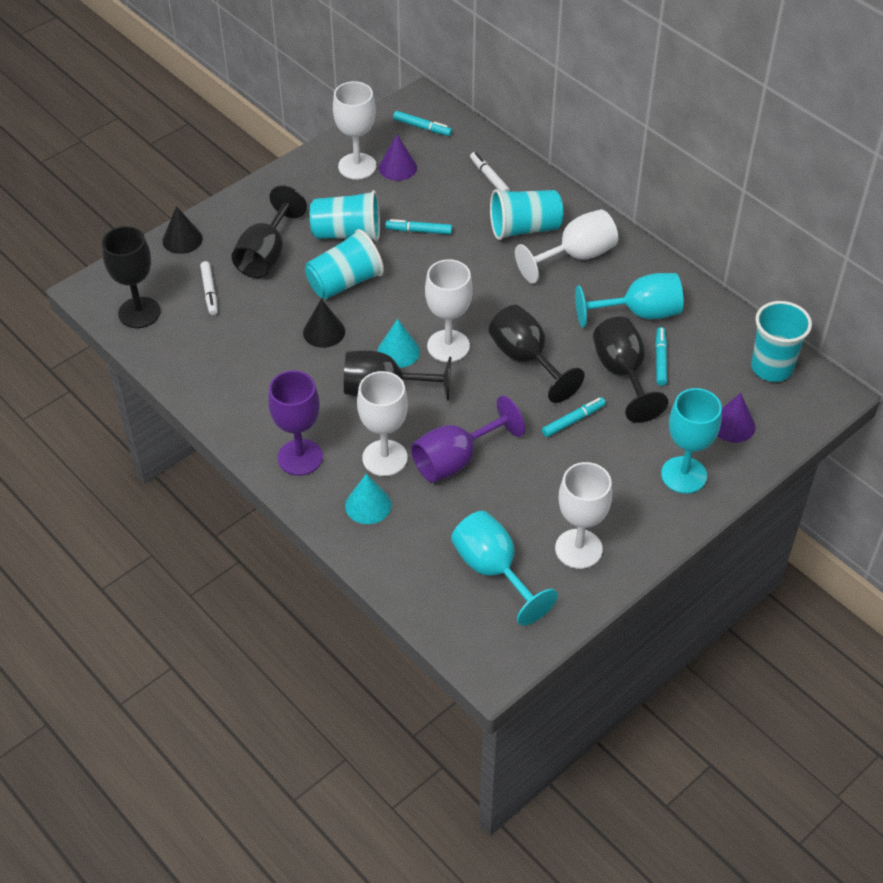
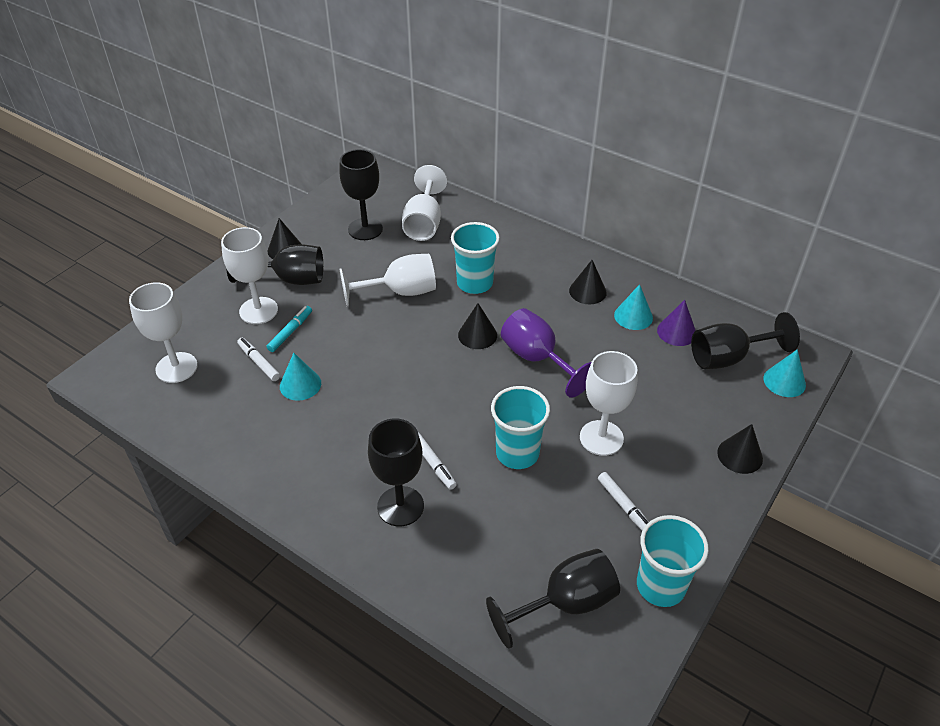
black cone: [162,206,203,254] [303,299,345,348] = 2 -> [267,218,302,259] [458,303,497,349] [569,260,607,304] [717,424,763,474] = 4
purple cone: [379,135,417,181] [717,393,756,443] = 2 -> [657,300,696,346] = 1
purple goblet: [268,370,323,476] [411,396,525,483] = 2 -> [501,308,591,398] = 1
turquoise cone: [345,474,391,524] [377,319,420,368] = 2 -> [280,353,321,401] [614,284,653,330] [763,349,806,397] = 3
turquoise cup: [305,229,384,299] [310,190,380,242] [490,189,563,240] [751,301,812,382] = 4 -> [451,222,500,294] [491,386,550,469] [637,515,709,607] = 3
turquoise goblet: [451,511,558,626] [575,273,683,328] [661,388,722,494] = 3 -> none = 0
turquoise marker: [385,219,452,234] [393,111,452,136] [542,397,606,437] [655,327,667,386] = 4 -> [267,306,312,352] = 1
white marker: [200,261,218,315] [470,152,510,191] = 2 -> [237,338,280,381] [418,432,457,490] [598,472,649,530] = 3

